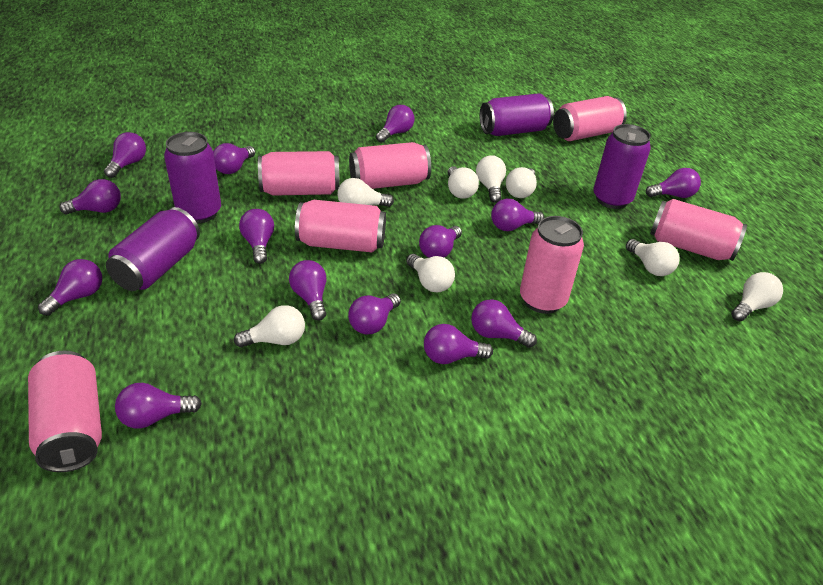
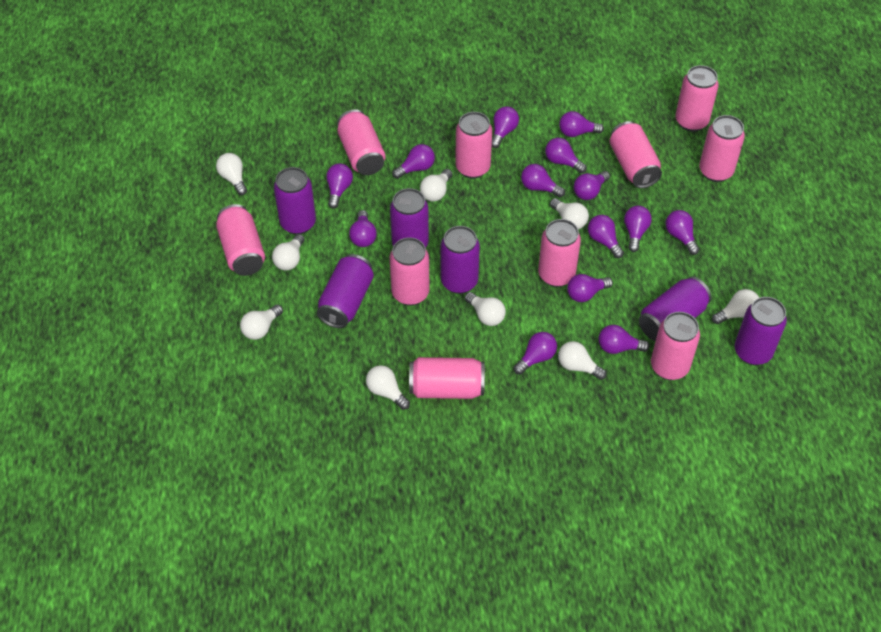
pink can: [28,351,102,472] [258,151,340,196] [295,200,386,252] [349,142,431,189] [520,216,584,314] [553,96,627,141] [650,199,747,261] = 7 -> [216,204,265,276] [337,109,386,175] [389,237,429,306] [409,357,485,399] [455,112,492,179] [538,219,581,287] [610,121,662,188] [651,312,700,380] [675,65,719,132] [699,115,745,182] = 10
purple can: [106,207,200,291] [164,132,221,224] [480,93,554,136] [593,124,651,209] = 4 -> [274,167,316,235] [317,254,374,328] [390,188,429,248] [440,226,480,294] [639,276,711,341] [735,297,787,365] = 6
white light bulb: [234,305,305,347] [337,178,394,207] [406,254,455,292] [447,166,479,199] [476,155,506,203] [506,167,537,198] [626,239,680,276] [731,272,783,321] = 8 -> [216,153,247,195] [240,305,283,340] [272,234,305,270] [366,365,410,410] [420,169,452,202] [465,292,506,326] [550,198,589,229] [558,341,607,380] [712,289,759,324] = 9

